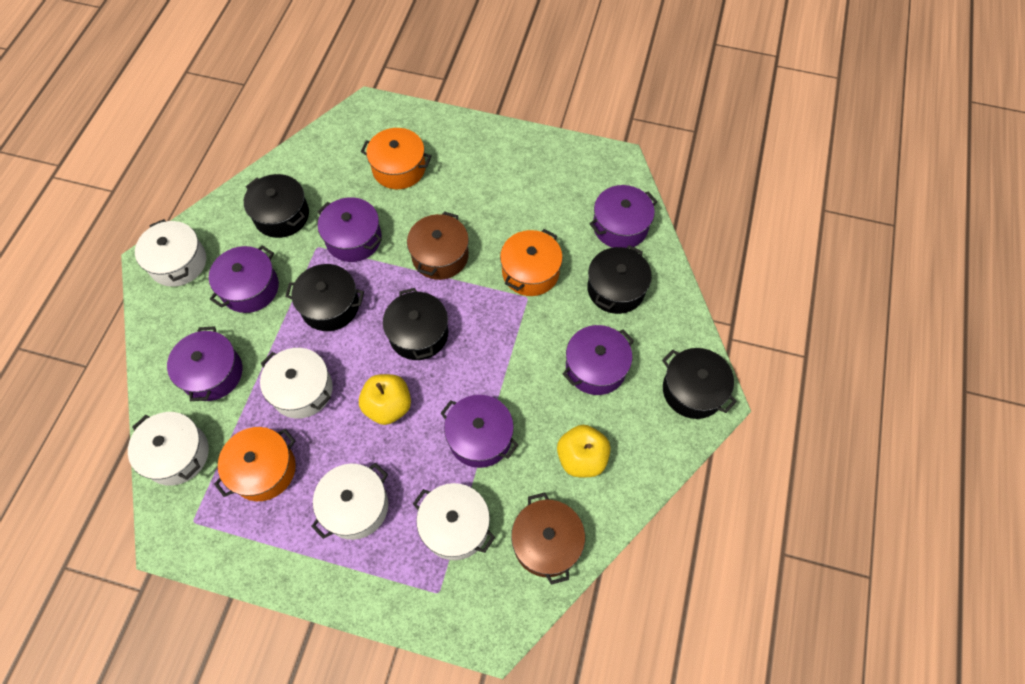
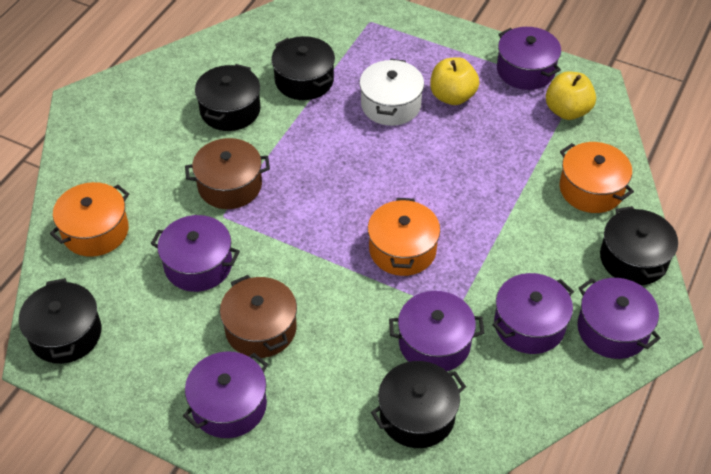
white pot: [128,412,209,486] [135,219,206,287] [260,348,333,419] [311,463,388,540] [413,483,495,560] = 5 -> [359,59,424,126] = 1

